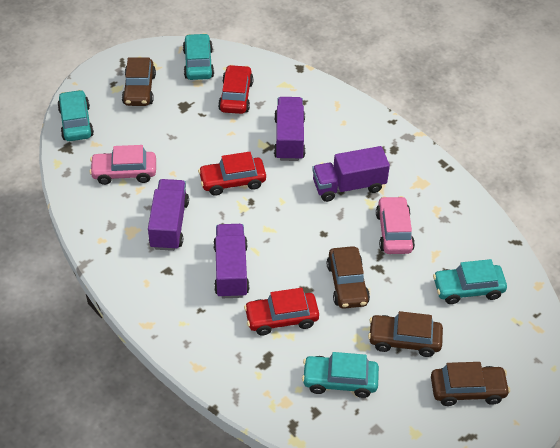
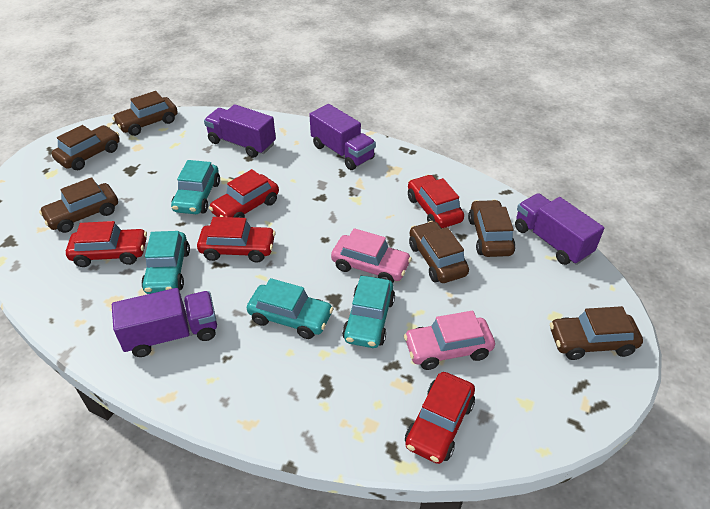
brown car: [122,57,156,106] [327,246,370,309] [368,311,443,357] [431,362,510,406] = 4 -> [39,177,118,233] [51,125,120,170] [112,91,178,136] [409,221,469,283] [468,200,516,257] [550,306,643,360] = 6
red car: [198,152,266,196] [218,65,254,114] [244,288,319,336] = 3 -> [66,221,147,267] [197,217,276,263] [209,169,279,218] [405,372,475,464] [408,175,464,228] = 5

